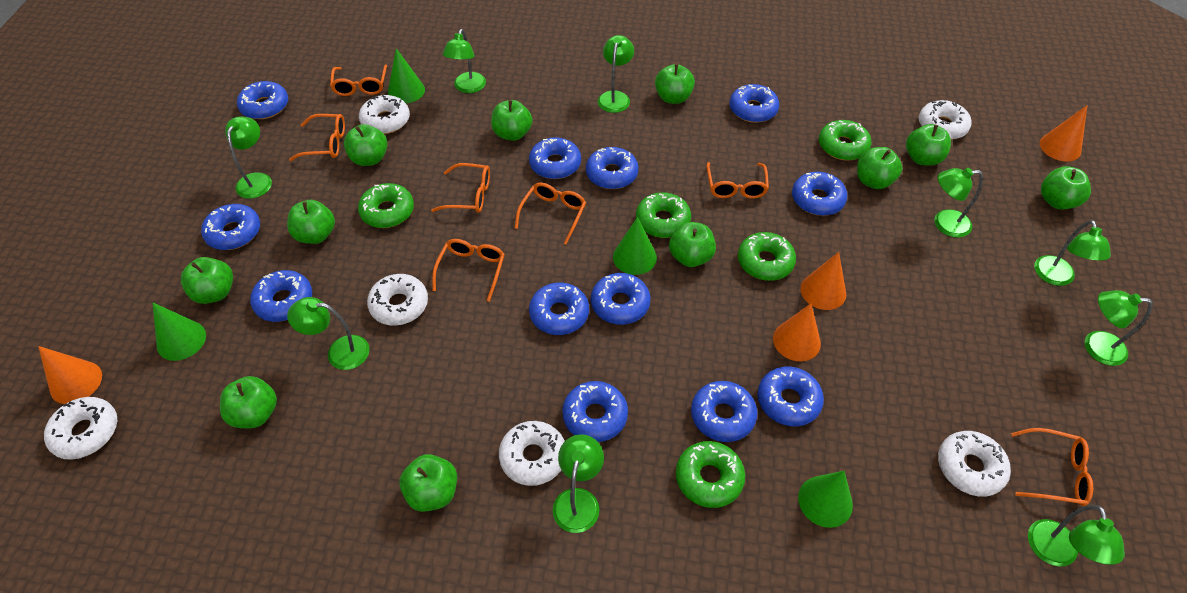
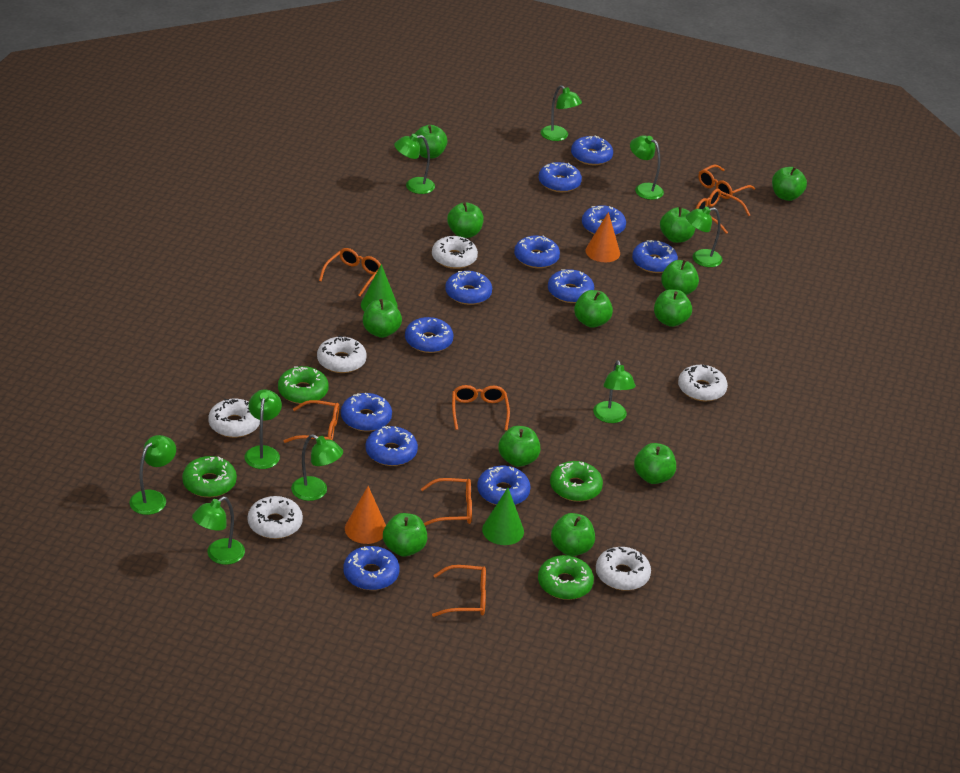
green apple: [181,257,233,304] [220,376,277,428] [287,200,335,244] [344,124,387,166] [399,454,457,512] [491,100,532,141] [655,64,695,104] [669,222,716,267] [857,147,902,189] [906,124,951,166] [1041,166,1091,210] = 11 -> [363,299,402,338] [383,513,427,556] [415,125,447,159] [447,202,484,238] [498,426,541,467] [551,513,595,556] [574,290,613,328] [634,443,676,484] [654,289,692,327] [660,207,695,243] [661,260,699,295] [772,167,807,201] = 12
green cone: [153,303,206,361] [388,48,425,103] [613,217,657,275] [798,471,853,528] = 4 -> [361,264,398,312] [482,488,524,545] = 2
green donut: [358,183,414,228] [636,192,691,238] [676,441,745,508] [738,232,796,281] [819,120,872,160] = 5 -> [182,456,237,498] [278,366,329,404] [538,555,594,600] [550,461,603,502] = 4
orange cone: [38,346,102,404] [773,303,821,361] [800,252,846,310] [1040,105,1087,162] = 4 -> [345,486,386,544] [585,212,620,262] = 2

